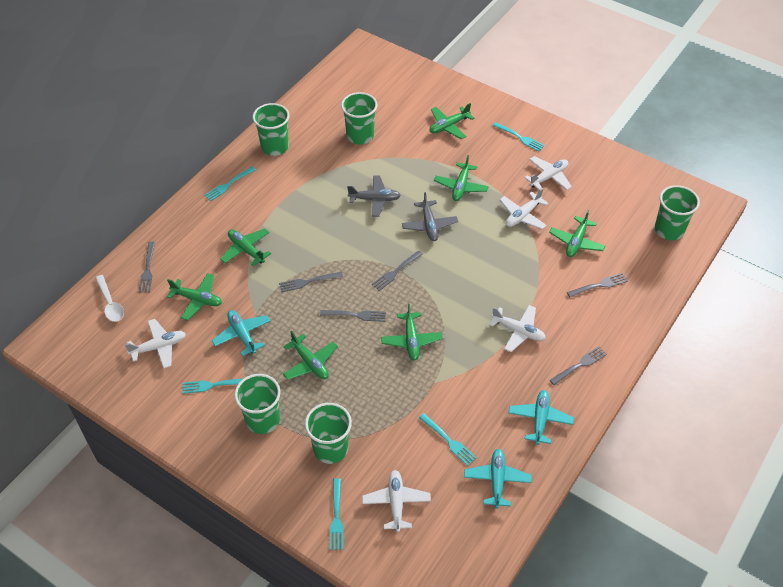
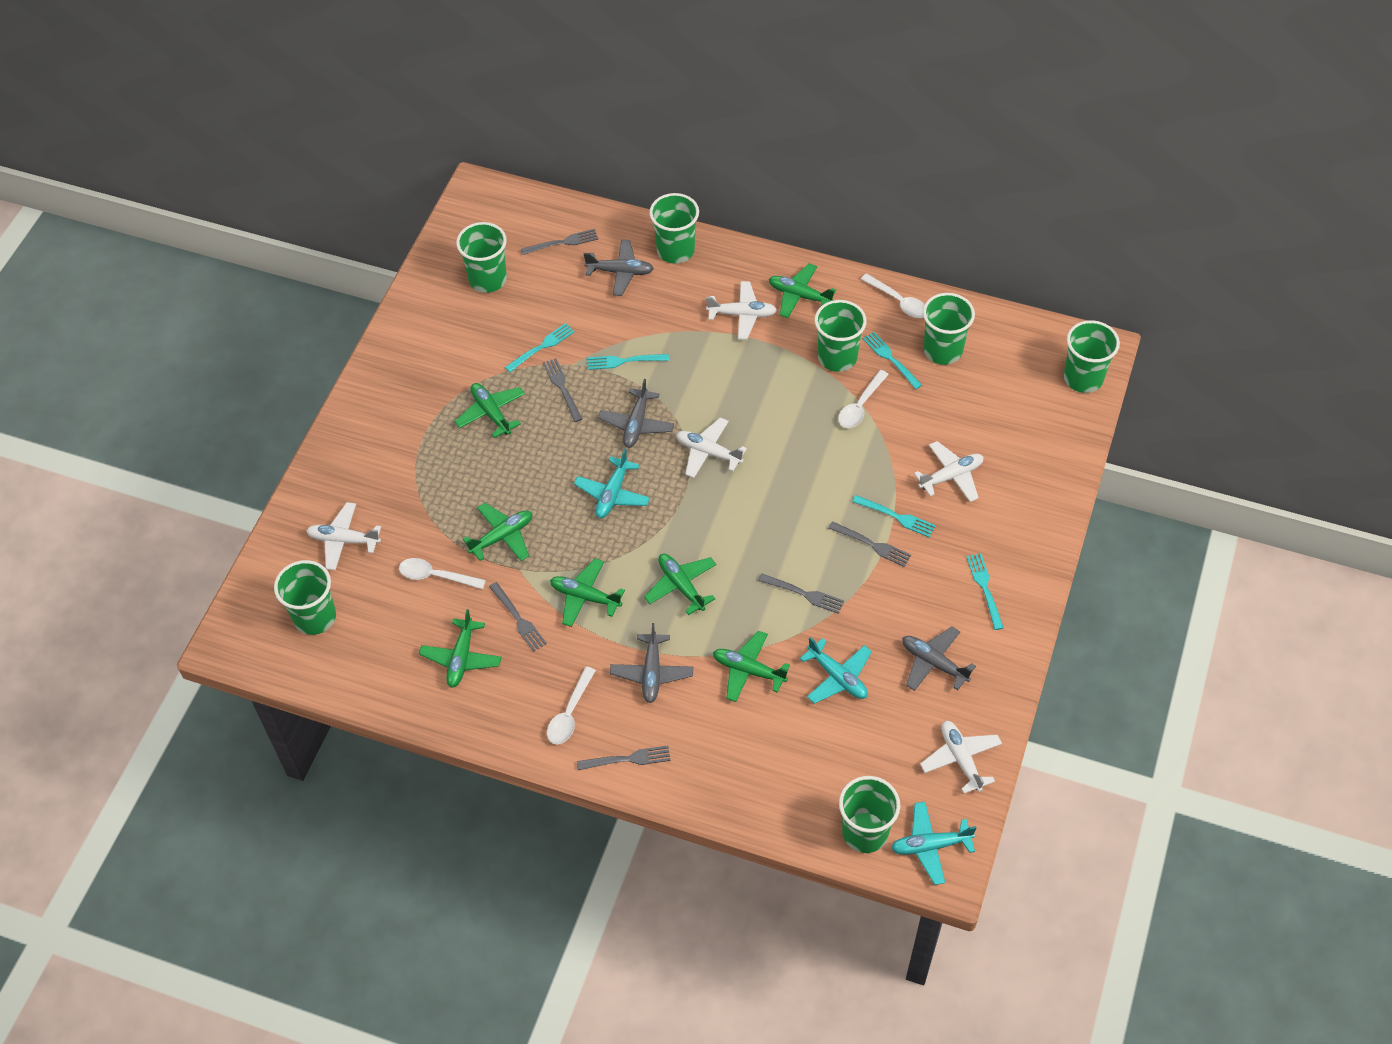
green cup: [234,374,280,434] [253,103,289,156] [305,403,352,464] [341,92,377,144] [655,185,700,240] = 5 -> [274,560,336,635] [456,222,507,293] [649,193,699,263] [814,300,866,372] [839,776,900,853] [923,293,975,365] [1064,320,1120,393] = 7
grey plane: [347,176,401,217] [402,192,458,241] = 2 -> [584,239,654,296] [598,379,674,448] [610,623,693,703] [902,626,976,691] = 4
white spoon: [95,275,124,322] = 1 -> [399,558,486,589] [547,666,596,745] [838,370,889,428] [861,273,925,318] = 4

